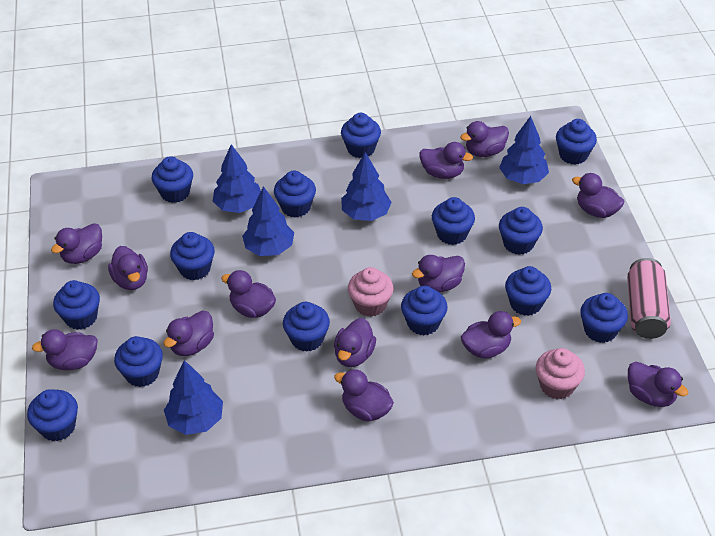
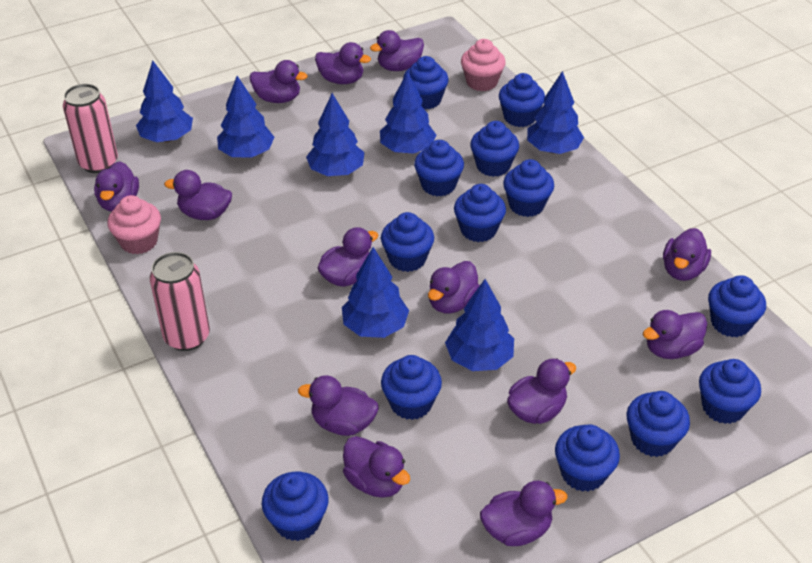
blue cupcake: [27,389,78,441] [53,280,100,330] [114,336,163,387] [152,156,193,203] [170,232,215,280] [274,171,316,218] [283,302,330,352] [341,113,381,158] [401,286,448,335] [432,197,475,245] [499,207,543,255] [505,266,551,316] [556,119,597,164] [580,293,628,343] = 14 -> [262,472,329,541] [381,212,434,272] [381,355,442,420] [403,56,449,109] [414,140,464,196] [454,184,506,242] [470,121,519,177] [499,73,545,127] [503,159,554,217] [555,424,620,492] [627,391,690,457] [699,359,761,424] [708,275,766,337] = 13
blue tree: [164,360,223,435] [213,144,261,213] [242,186,294,256] [341,152,392,221] [499,116,549,184] = 5 -> [136,60,193,142] [217,76,274,158] [306,93,365,176] [342,247,409,338] [380,71,436,154] [445,279,514,371] [527,71,584,154] = 7
pink can: [627,258,671,339] = 1 -> [63,84,118,173] [150,252,210,351] = 2

